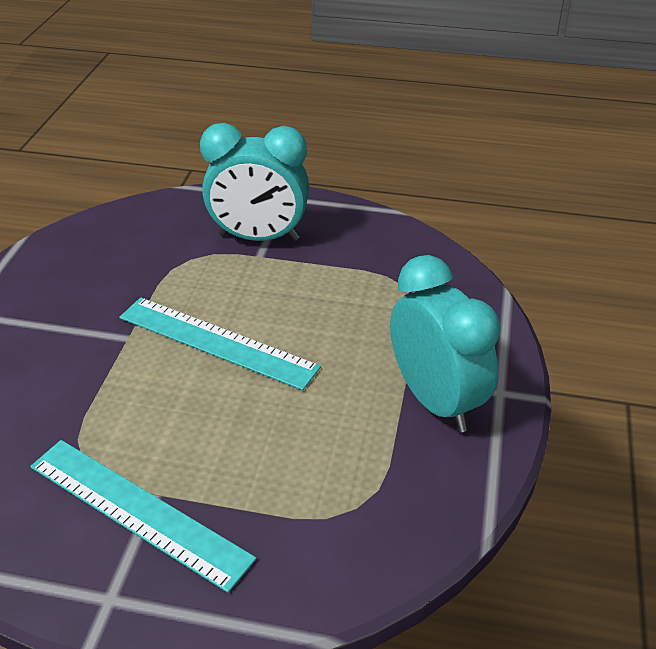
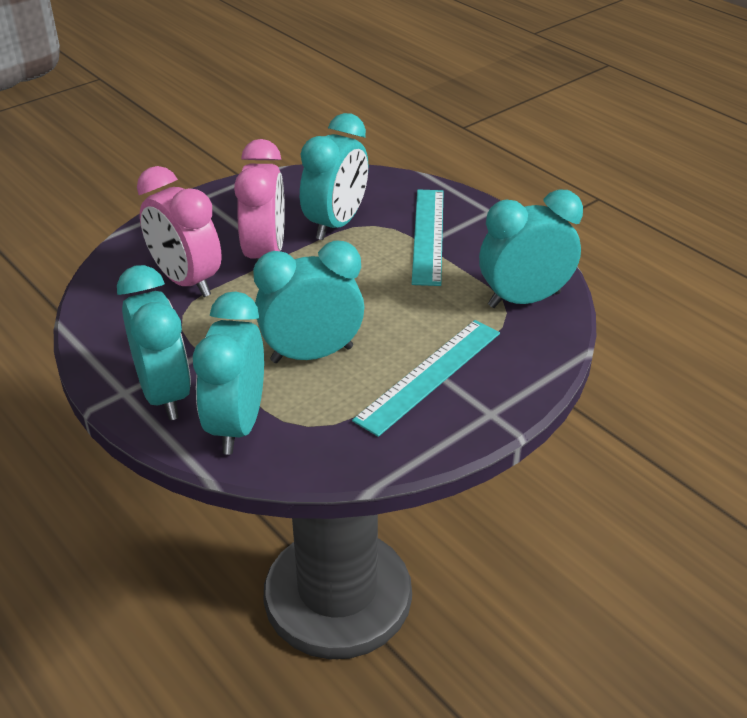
pink clock: none = 0 -> [137,166,222,297] [234,139,285,262] = 2
turquoise clock: [200,123,309,241] [390,255,501,432] = 2 -> [117,265,191,420] [193,291,264,455] [253,241,364,363] [300,113,368,240] [479,190,583,308] = 5

